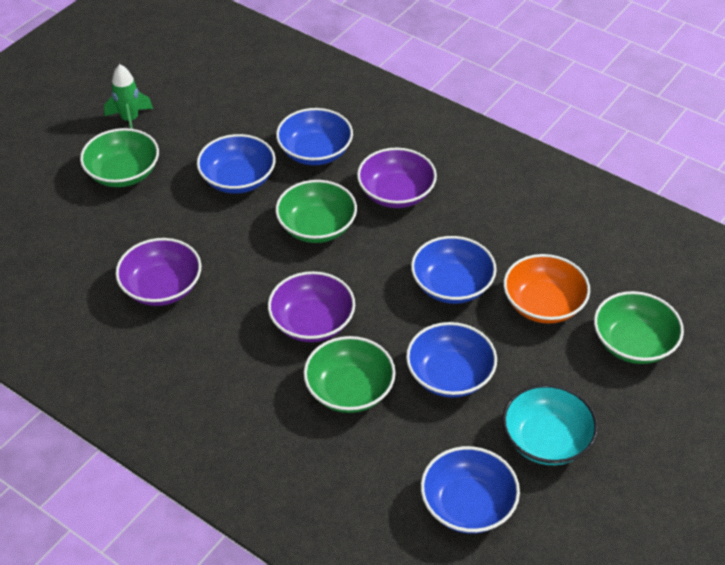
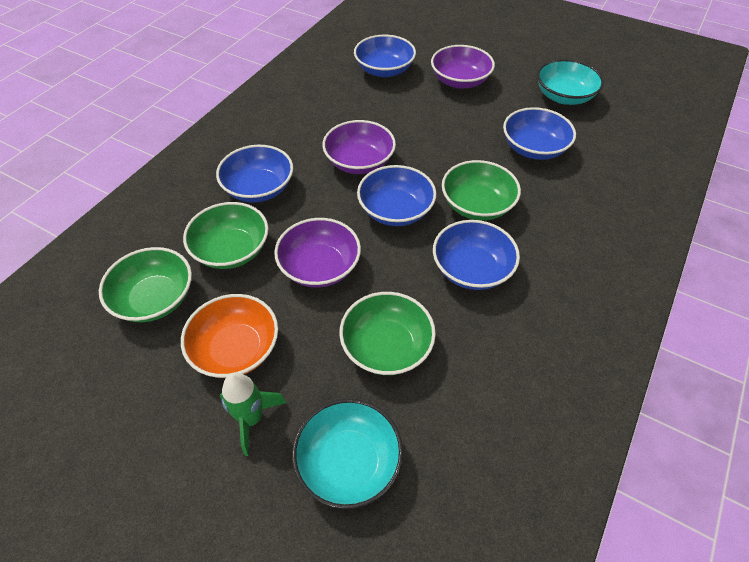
turquoise bowl: [502,384,598,465] = 1 -> [292,399,403,509] [537,59,604,105] = 2

